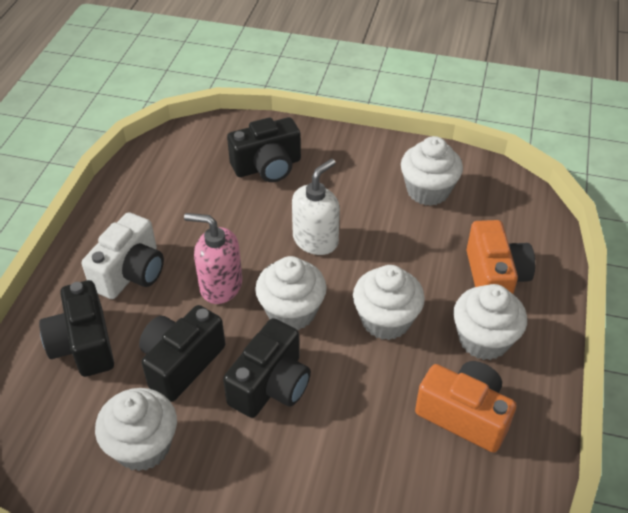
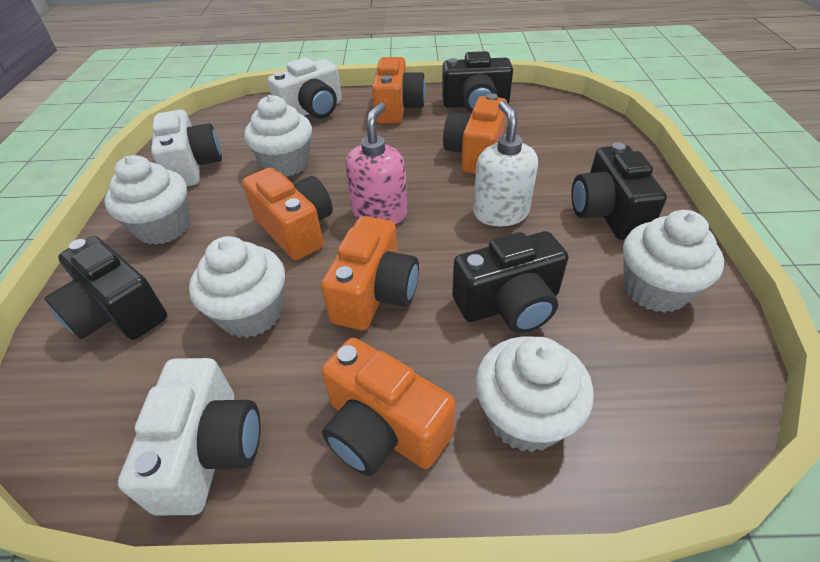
orange camera: [415,361,516,453] [466,220,535,294] = 2 -> [242,168,333,260] [321,216,419,330] [321,338,456,476] [372,57,426,123] [443,93,507,174] = 5
white camera: [82,212,164,299] = 1 -> [118,358,261,515] [151,110,222,186] [268,57,342,118] = 3

